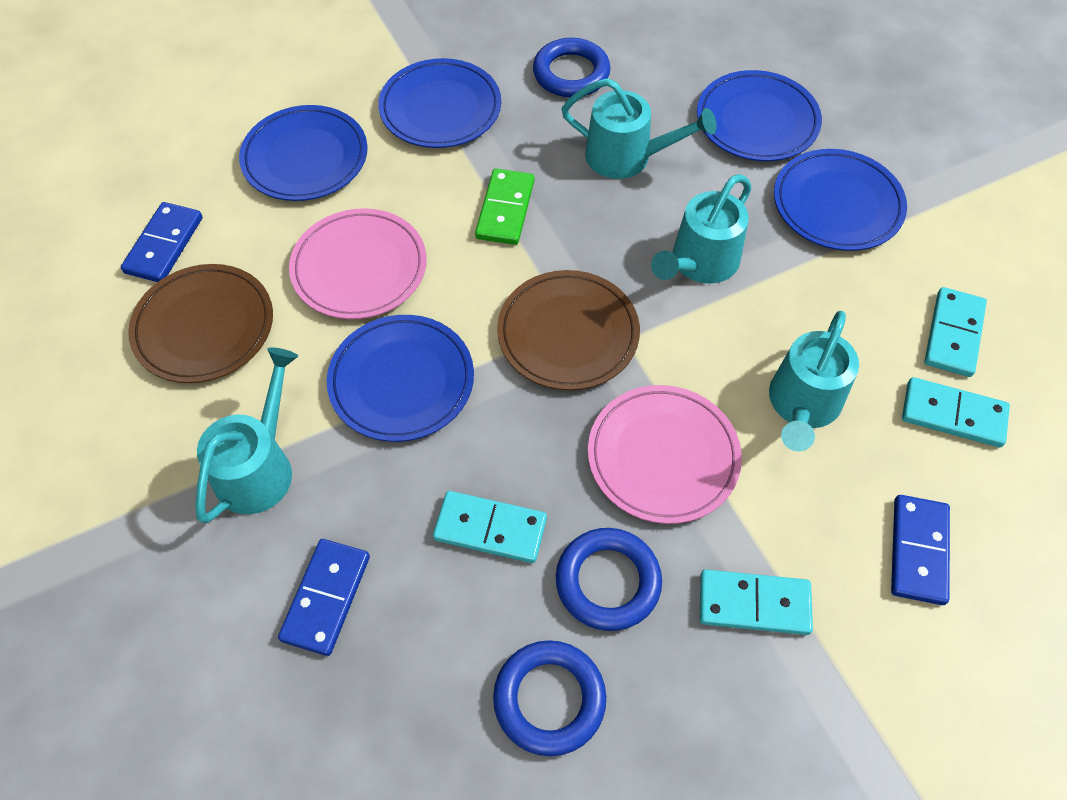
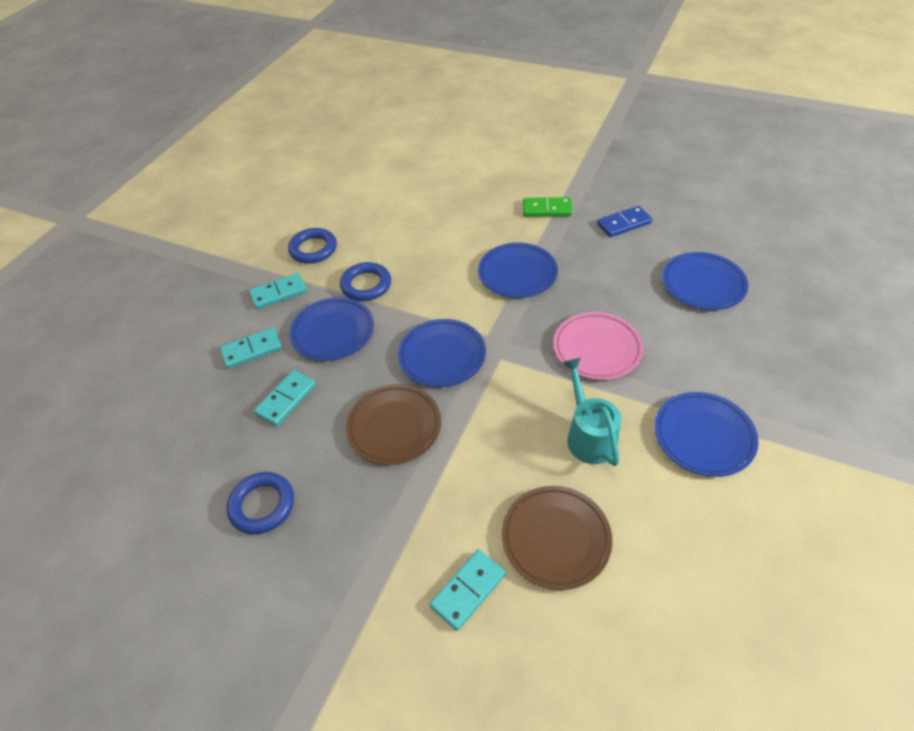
blue domino: [121,202,203,282] [278,539,370,656] [891,495,950,605] = 3 -> [597,206,652,237] = 1
pink plate: [289,208,427,319] [588,385,742,524] = 2 -> [553,312,644,380] = 1
turquoise watering can: [195,347,298,524] [562,78,717,179] [651,174,752,284] [769,311,859,451] = 4 -> [562,358,621,466] = 1

